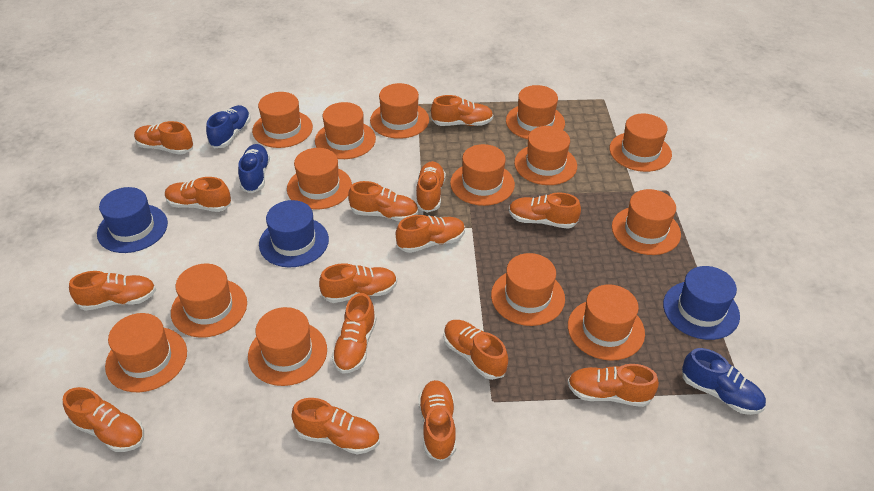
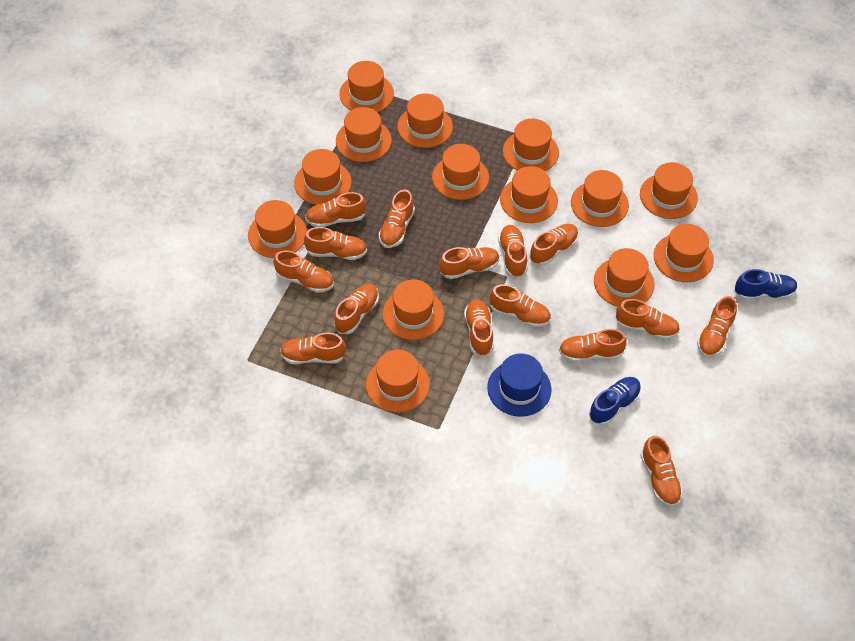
blue hat: [97,187,168,253] [259,200,329,267] [663,266,740,340] = 3 -> [487,353,552,417] = 1
blue shoe: [206,105,251,148] [238,144,270,193] [682,348,766,415] = 3 -> [589,377,641,425] [734,269,798,300] = 2

